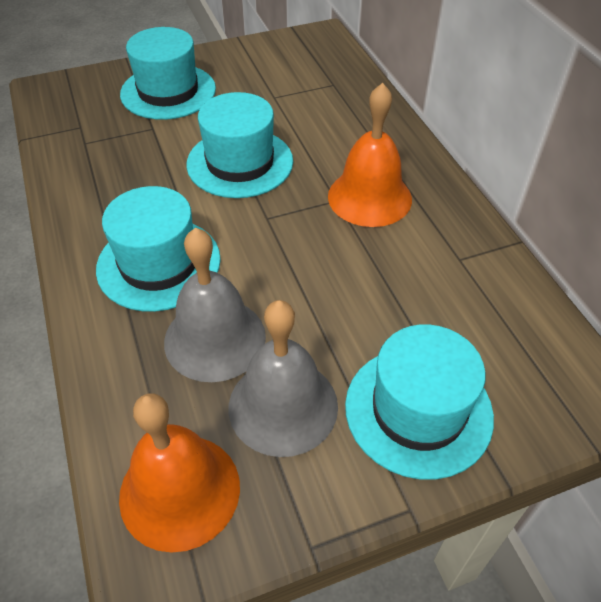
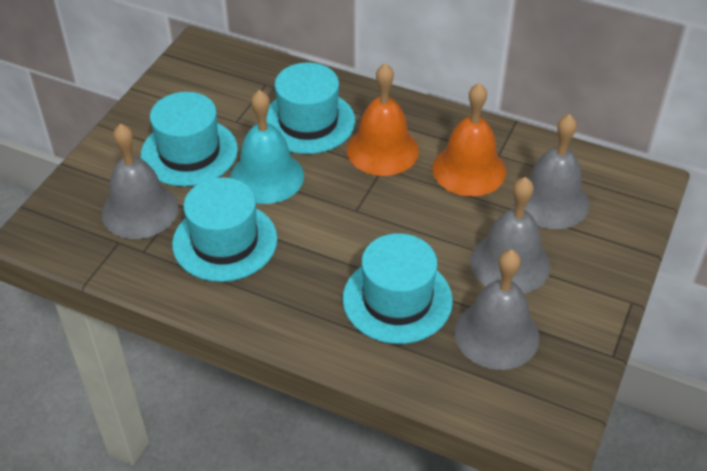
grey bell: [164,228,266,382] [229,300,338,457] = 2 -> [102,124,179,239] [454,250,539,370] [470,177,551,294] [514,114,590,229] = 4
turquoise bell: none = 0 -> [230,90,304,204] = 1

